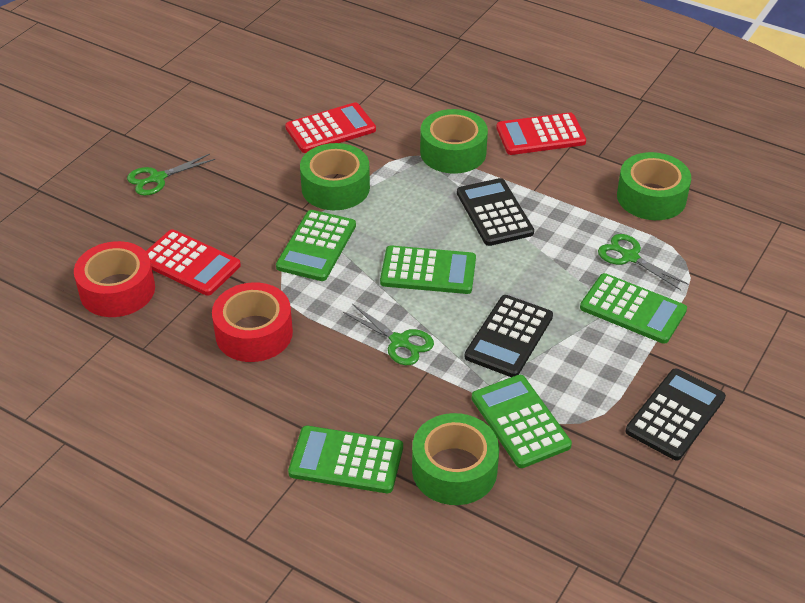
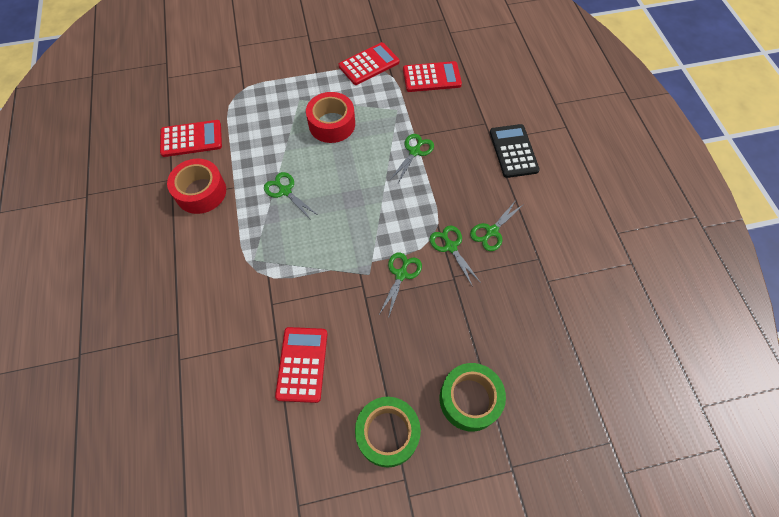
black calculator: [457,178,534,246] [464,295,553,377] [626,369,726,460] = 3 -> [490,124,540,178] = 1
green calculator: [276,210,356,281] [288,426,403,493] [380,245,476,294] [472,375,572,468] [580,273,687,344] = 5 -> none = 0
green scissors: [127,154,215,196] [343,304,434,365] [598,234,688,290] = 3 -> [264,172,319,220] [380,252,422,319] [390,134,434,183] [429,226,481,287] [470,200,524,251] = 5
green tape: [300,143,370,210] [412,413,499,505] [420,109,488,174] [617,152,691,220] = 4 -> [355,397,421,468] [440,363,506,432] = 2
red calculator: [146,229,241,296] [285,102,376,153] [496,112,586,155] = 3 -> [160,120,222,157] [275,327,327,403] [339,42,399,85] [403,61,462,92] = 4

